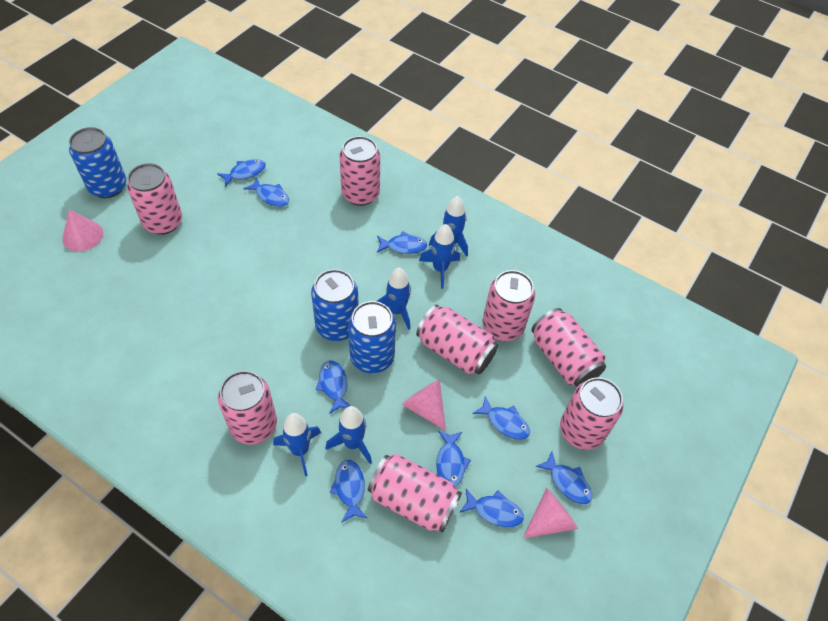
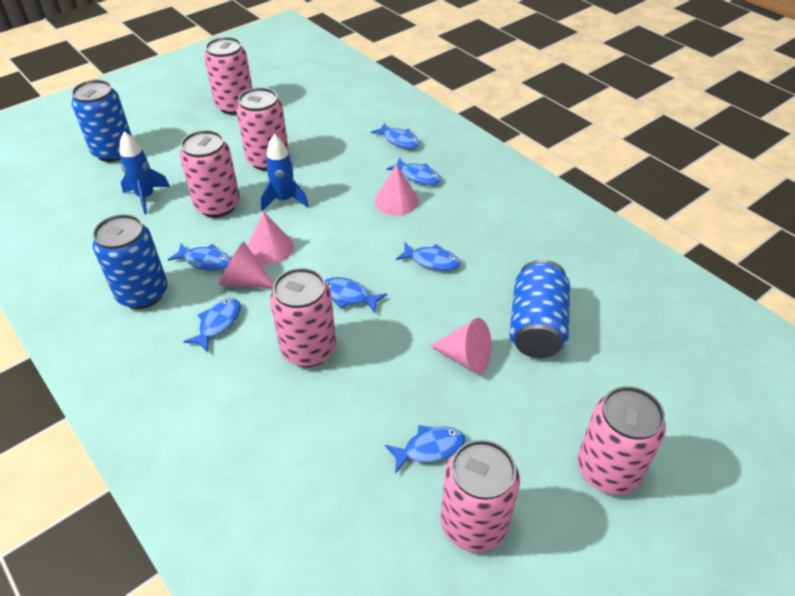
blue fish: [217,159,266,187] [244,177,289,207] [316,361,351,414] [330,460,368,522] [377,231,427,254] [436,431,471,487] [459,489,524,527] [472,396,530,440] [535,452,592,504] = 9 -> [168,243,231,271] [183,298,241,353] [325,277,387,313] [371,123,420,149] [385,425,465,474] [387,157,441,185] [396,242,460,271] = 7
blue rocket: [273,413,321,476] [325,406,372,464] [377,268,411,330] [419,224,460,289] [429,196,468,257] = 5 -> [120,132,170,214] [261,134,309,211] = 2
pink can: [127,163,182,235] [218,371,277,445] [339,136,380,206] [368,454,462,533] [416,305,498,375] [483,270,535,341] [532,308,606,387] [560,377,623,450] = 8 -> [180,130,240,218] [204,37,252,115] [236,87,289,171] [270,268,336,367] [441,440,520,552] [577,386,666,495] = 6
pink cone: [62,209,103,252] [402,380,446,431] [523,488,578,539] = 3 -> [219,241,274,288] [248,212,294,265] [375,164,419,215] [430,318,492,374] = 4

